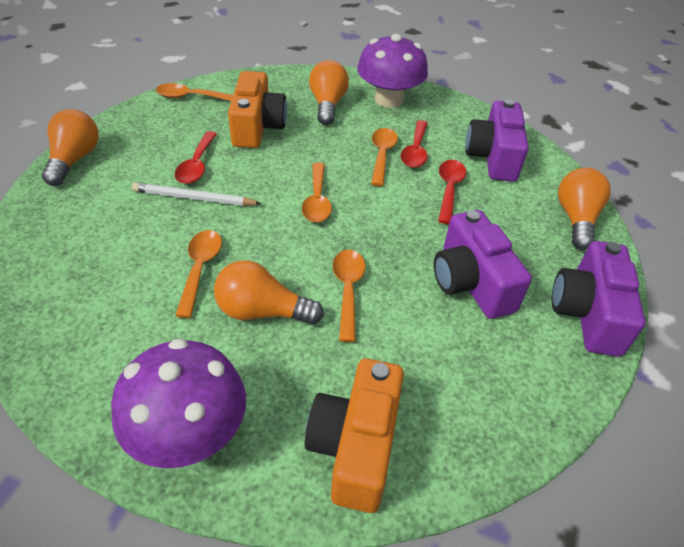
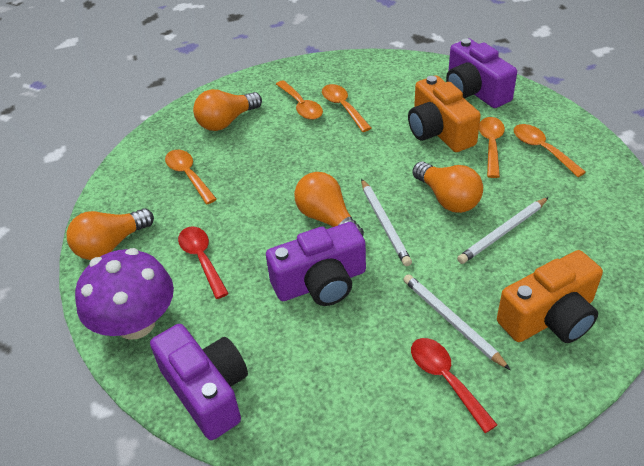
purple mushroom: [111,338,246,468] [357,34,428,108] = 2 -> [75,248,174,340] = 1
red spoon: [175,131,217,184] [401,120,428,168] [438,160,466,224] = 3 -> [178,226,229,299] [411,338,498,433] = 2
white pencil: [132,183,261,206] = 1 -> [361,179,412,266] [403,274,510,370] [457,197,549,264] = 3

